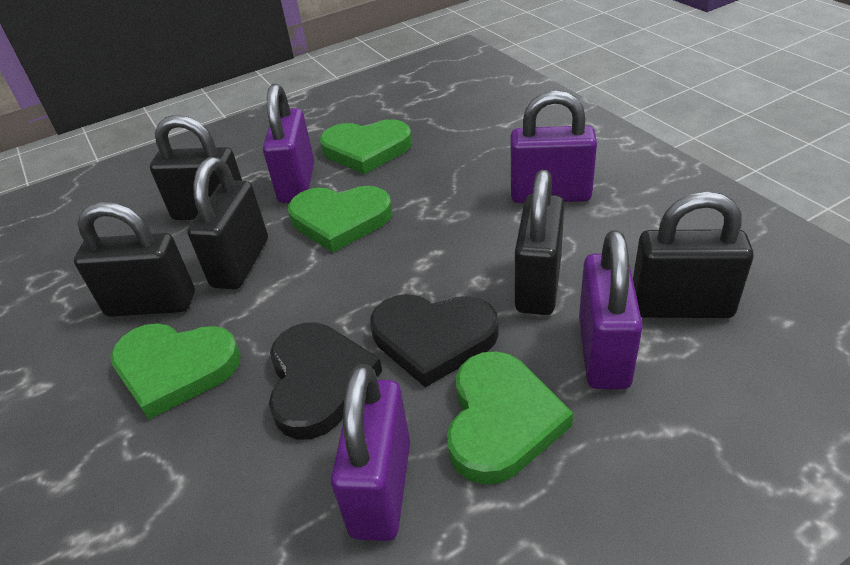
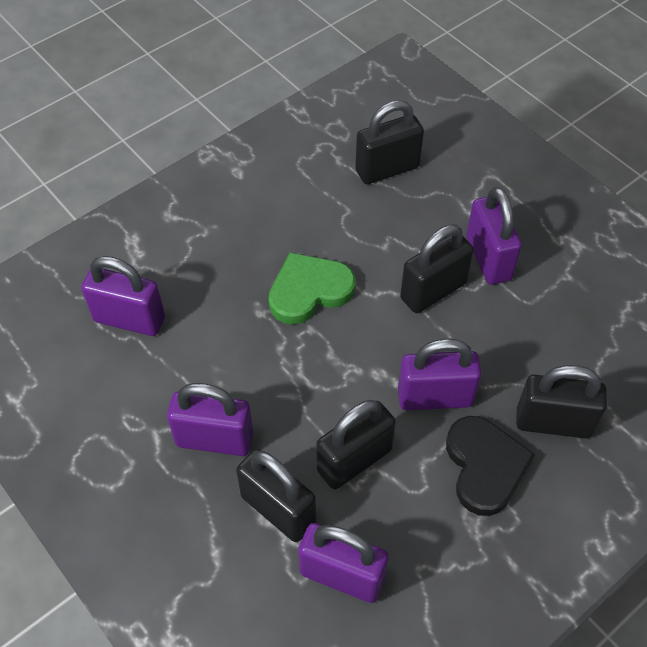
black heart: [269,323,382,440] [370,294,499,387] = 2 -> [446,416,535,516] = 1
green heart: [111,323,241,419] [288,186,392,253] [320,119,412,174] [447,351,573,485] = 4 -> [268,252,356,324] = 1
purple padlock: [263,84,314,203] [331,364,410,541] [511,90,597,203] [579,230,643,389] = 4 -> [81,256,165,336] [167,383,253,456] [298,523,389,603] [398,339,482,410] [466,187,522,285] = 5

